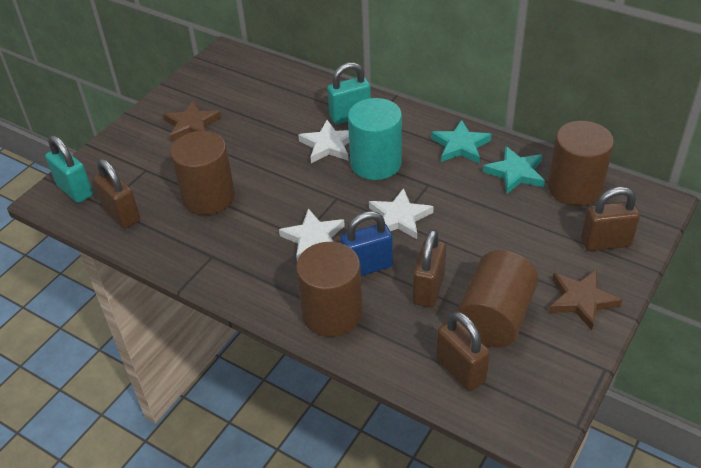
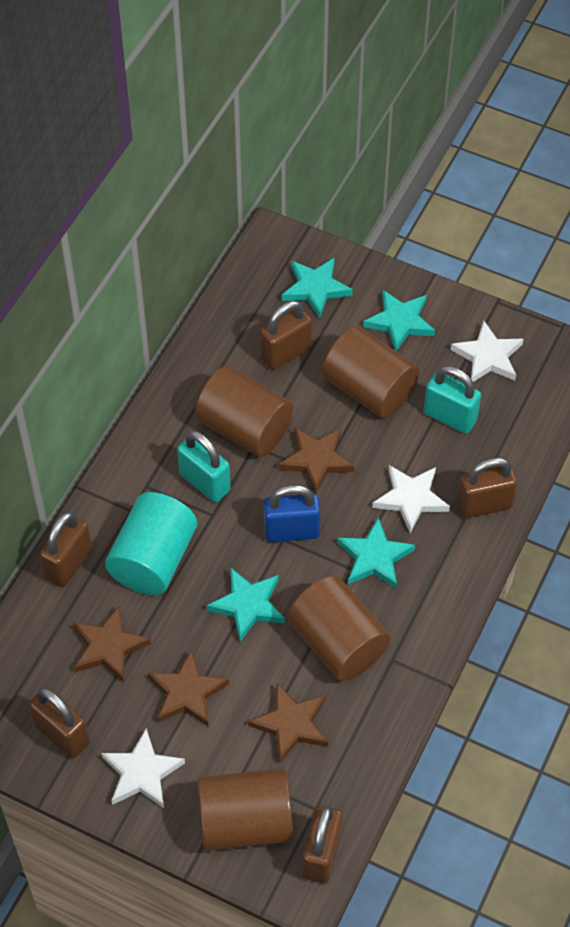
brown padlock: [93,159,140,228] [413,229,446,308] [436,311,490,391] [581,187,640,251] = 4 -> [29,687,90,758] [40,512,92,587] [260,301,312,370] [302,805,343,884] [457,457,517,519] = 5
brown star: [163,100,221,141] [549,269,622,330] = 2 -> [73,605,151,682] [148,650,229,726] [248,683,328,762] [279,427,355,494] = 4
turquoise star: [431,120,492,163] [483,146,545,194] = 2 -> [206,568,285,642] [282,257,353,319] [337,517,415,588] [363,290,435,351] = 4

